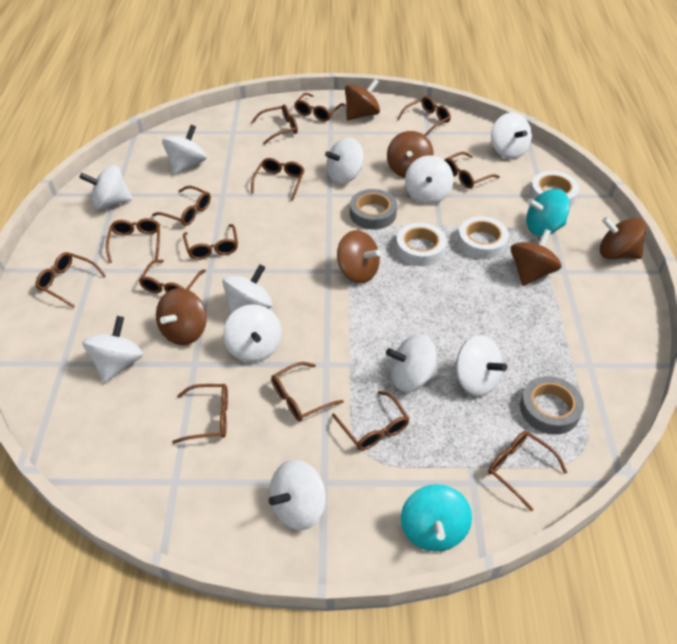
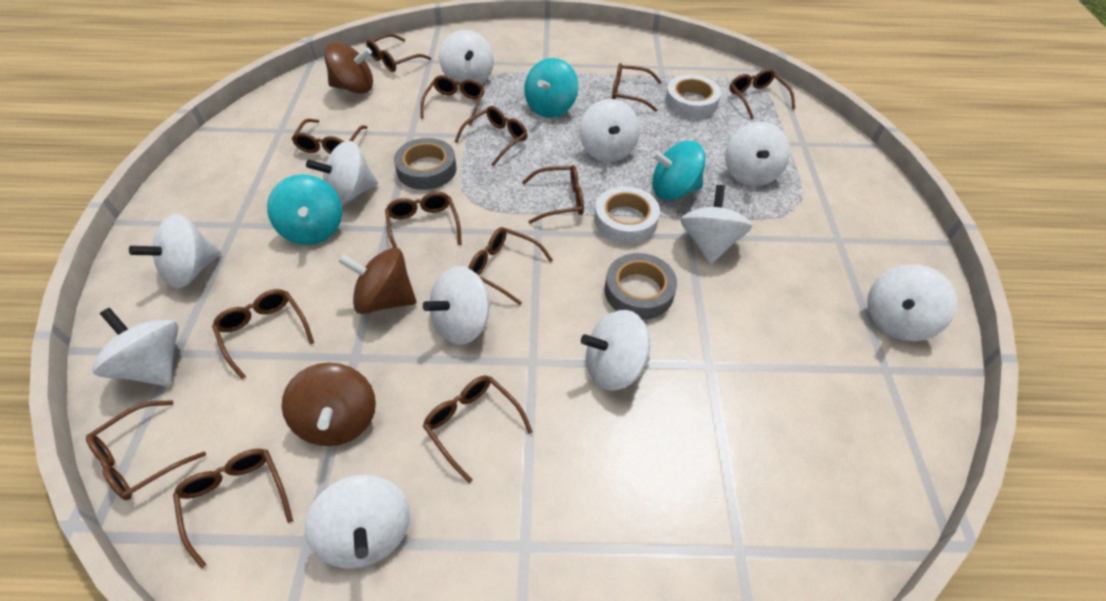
brown glasses: [35,252,106,308] [106,218,160,263] [139,260,206,293] [152,186,211,226] [172,384,228,444] [183,224,238,260] [251,104,298,145] [251,158,305,201] [271,362,344,421] [294,93,346,122] [332,391,410,450] [397,96,451,136] [444,152,500,189] [488,431,567,511] = 14 -> [86,400,206,500] [173,449,293,569] [212,289,314,379] [292,119,368,154] [366,34,431,72] [385,192,462,248] [420,75,485,126] [423,375,533,483] [454,106,527,167] [469,227,553,305] [522,165,584,224] [612,63,662,112] [729,69,795,120] = 13
brown spinning top: [156,288,207,345] [337,230,381,283] [345,79,380,120] [387,131,434,178] [511,229,562,286] [599,217,647,259] = 6 -> [282,363,376,446] [324,42,373,94] [338,248,416,314] = 3
turquoise spinning top: [401,484,472,551] [526,189,570,236] = 2 -> [267,174,342,245] [524,58,578,118] [651,141,705,200] = 3
white tape: [396,223,446,266] [458,216,509,259] [530,171,579,207] = 3 -> [594,186,660,244] [665,75,721,118] = 2

